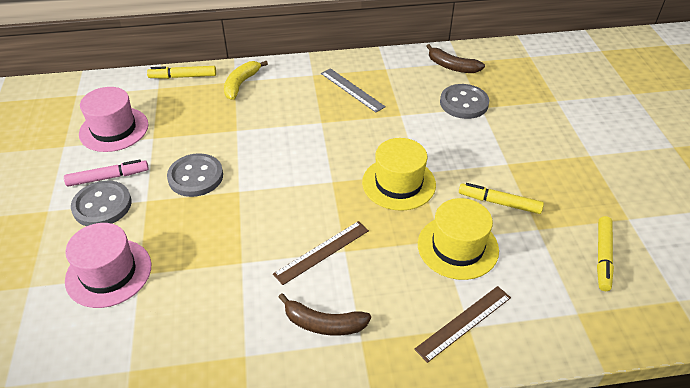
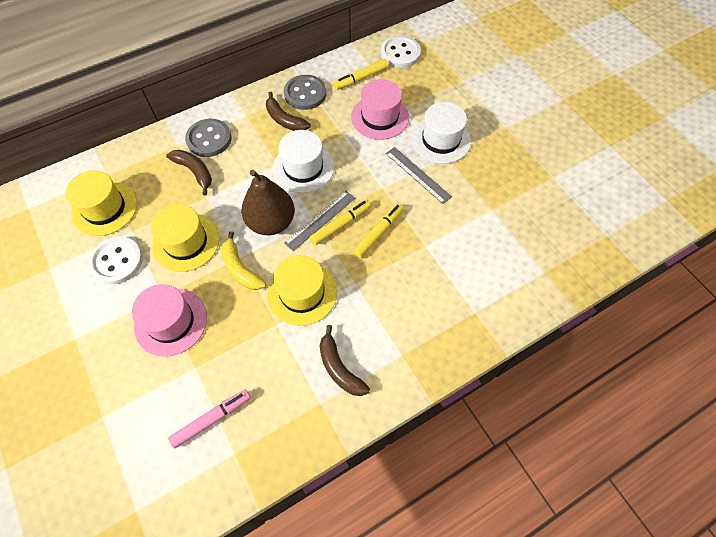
brown banana: [278,293,371,335] [426,44,485,73] = 2 -> [166,150,212,196] [266,92,311,131] [320,325,370,396] = 3
brown pear: none = 0 -> [241,170,295,235] = 1
brown ruler: [273,221,369,285] [414,286,511,363] = 2 -> none = 0
grey button: [71,181,132,226] [167,153,223,197] [440,84,489,119] = 3 -> [185,119,232,157] [284,75,326,110] = 2
grey ruler: [321,68,386,113] = 1 -> [284,191,355,251] [386,147,452,204] = 2
white button: none = 0 -> [88,237,143,285] [380,36,421,68] = 2
white hat: none = 0 -> [273,130,334,193] [411,102,471,164] = 2
yellow hat: [362,138,436,211] [418,198,499,280] = 2 -> [65,170,137,236] [151,204,220,272] [267,255,337,326] = 3

